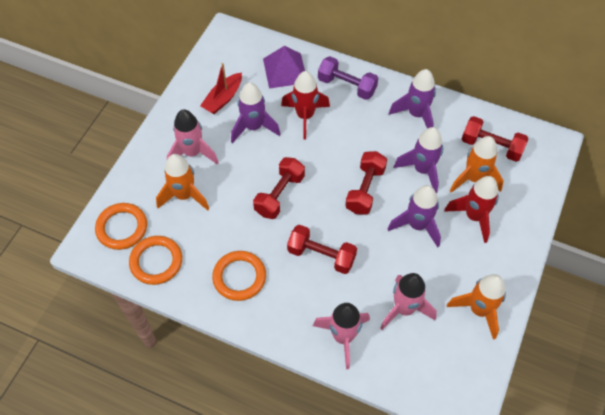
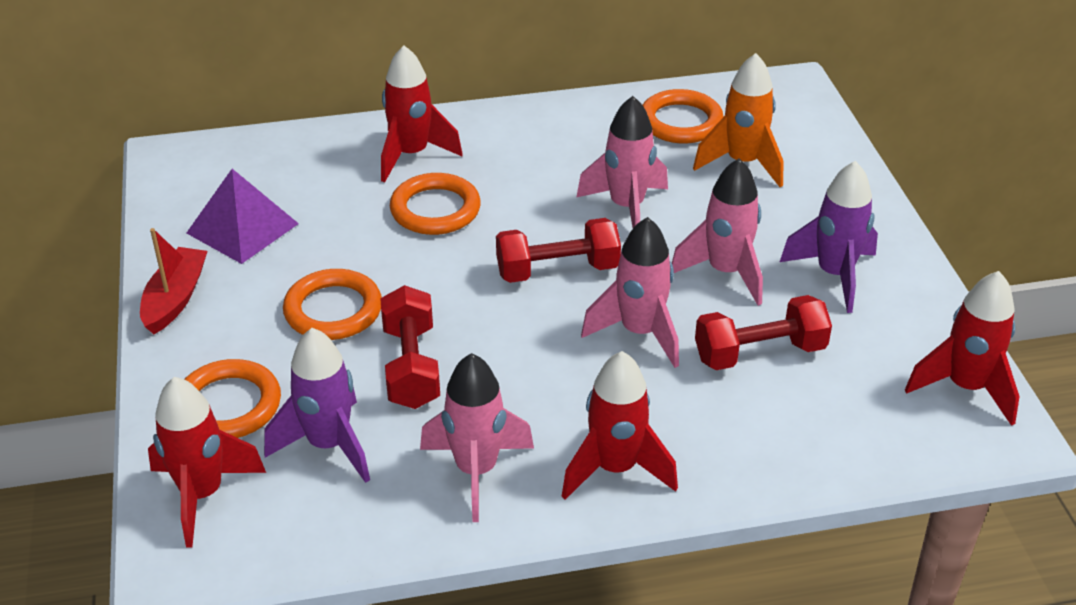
orange ring: [95,203,147,250] [129,236,182,285] [212,251,266,301] = 3 -> [185,359,281,438] [283,269,382,340] [390,173,481,235] [643,89,724,143] = 4
orange rocket: [156,154,209,210] [447,274,506,340] [450,136,504,193] = 3 -> [693,53,784,187] = 1
pink rocket: [167,109,219,165] [313,303,370,369] [380,273,437,330] = 3 -> [420,353,534,522] [577,96,668,228] [581,217,679,368] [672,159,763,306] = 4
purple dumbbell: [318,56,378,100] = 1 -> none = 0
purple rocket: [231,82,280,143] [388,185,441,247] [389,69,436,129] [394,127,443,193] = 4 -> [264,328,370,483] [780,161,878,313] = 2
red dumbbell: [253,157,305,219] [287,225,357,274] [345,151,387,215] [462,116,529,162] = 4 -> [380,285,440,409] [496,218,621,283] [695,295,832,370] = 3
red rocket: [281,71,330,139] [444,176,499,243] = 2 -> [148,377,266,548] [381,45,463,182] [562,351,678,500] [905,271,1020,426] = 4

